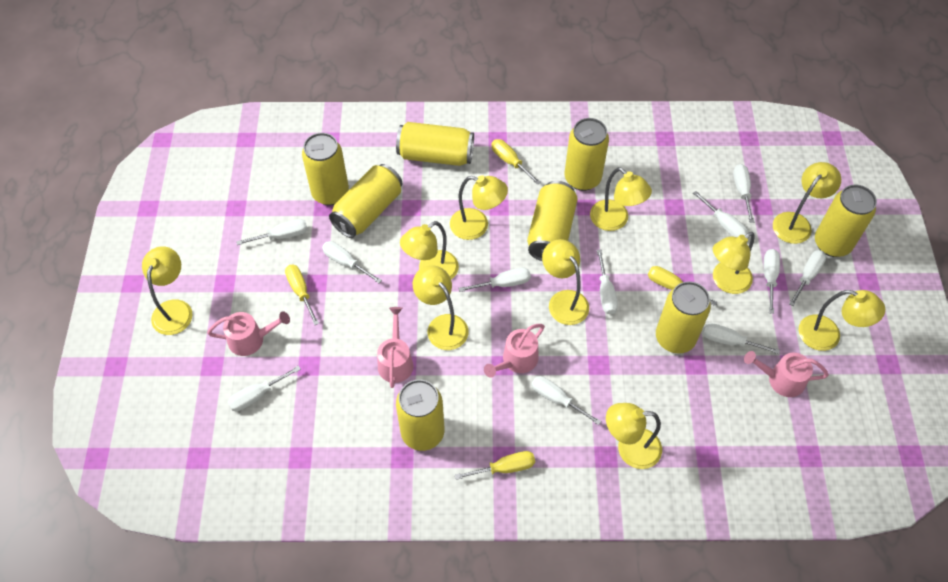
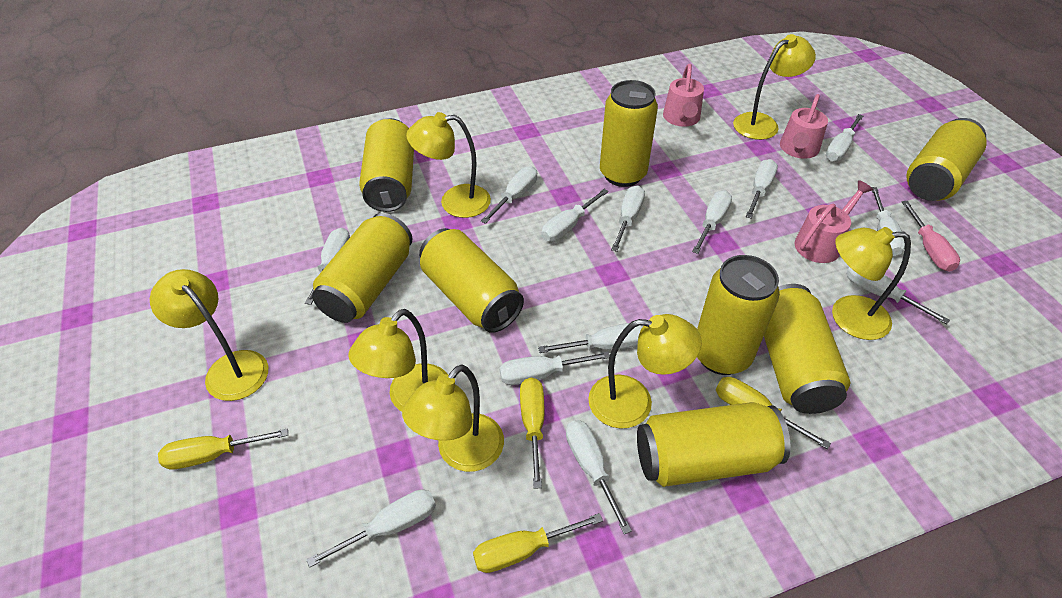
pink screwdriver: none = 0 -> [902,201,960,272] = 1
pink watering can: [207,311,290,356] [377,307,413,388] [484,324,545,378] [744,351,829,397] = 4 -> [663,64,704,127] [780,94,828,159] [795,180,873,263] = 3
white screwdriver: [228,365,301,411] [236,219,308,245] [322,241,382,283] [458,268,531,292] [532,376,601,425] [597,250,618,314] [693,191,748,237] [703,323,780,354] [733,164,754,223] [764,249,780,314] [789,250,826,306] = 11 -> [305,228,350,305] [306,489,436,568] [481,166,537,224] [499,351,610,385] [538,323,643,353] [541,189,609,242] [566,420,632,534] [611,185,645,252] [692,190,732,254] [746,159,778,219] [826,114,863,161] [846,267,950,324] [872,187,905,256] = 13
yellow lamp: [142,246,193,335] [400,221,459,280] [413,265,468,350] [450,175,508,240] [542,239,589,325] [590,167,652,231] [606,403,662,469] [713,232,755,294] [773,162,841,244] [798,290,885,351] = 10 -> [150,269,268,401] [349,309,448,412] [402,364,504,472] [406,112,491,218] [588,314,702,429] [733,34,816,140] [832,227,911,340] = 7

